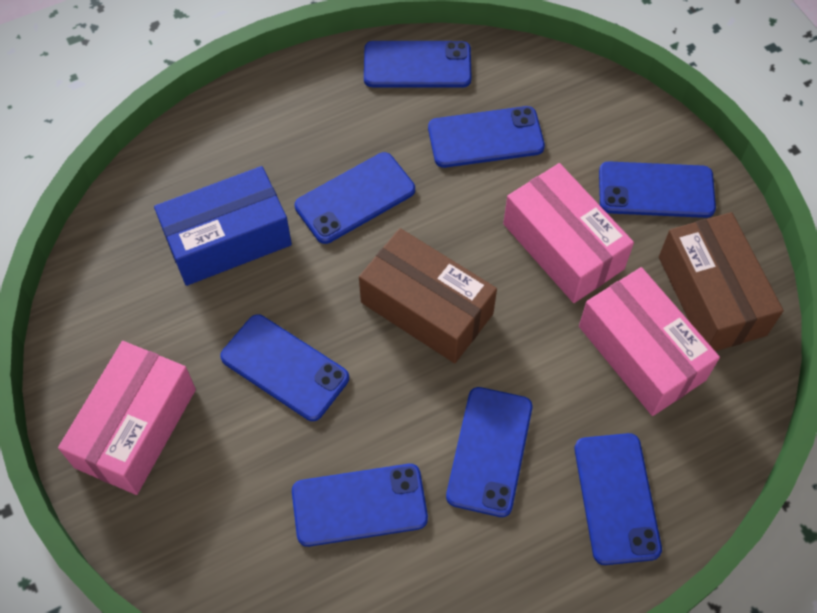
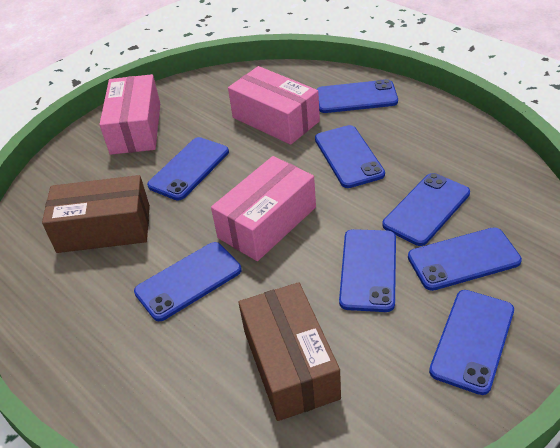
blue box: [154,166,292,286] = 1 -> none = 0

